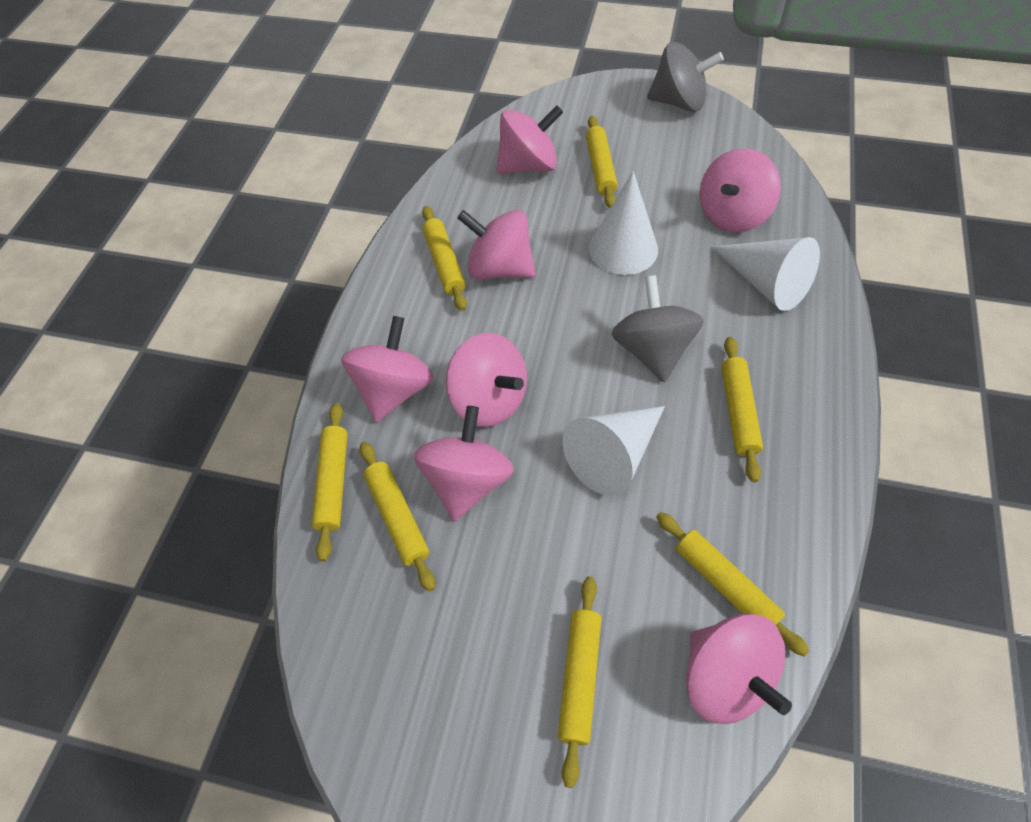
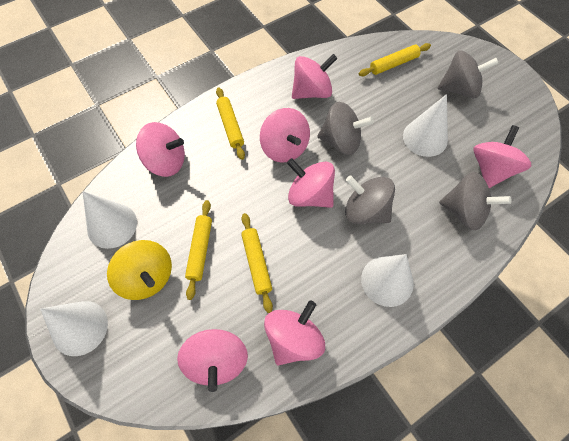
grey spinning top: [612,275,704,382] [647,42,724,112] = 2 -> [318,102,374,155] [345,175,395,224] [438,50,499,98] [439,172,511,231] = 4
white cone: [562,406,665,496] [589,171,658,275] [711,237,820,311] = 3 -> [40,301,108,356] [82,191,137,249] [361,254,414,307] [403,94,448,157] = 4
yellow rolling pin: [312,403,348,562] [360,442,435,592] [422,206,467,311] [558,577,601,788] [586,116,618,208] [656,512,809,657] [722,337,763,482] = 7 -> [185,200,212,300] [216,87,245,160] [241,213,273,313] [359,43,431,76] = 4
yellow spinning top: none = 0 -> [107,240,172,300] = 1

